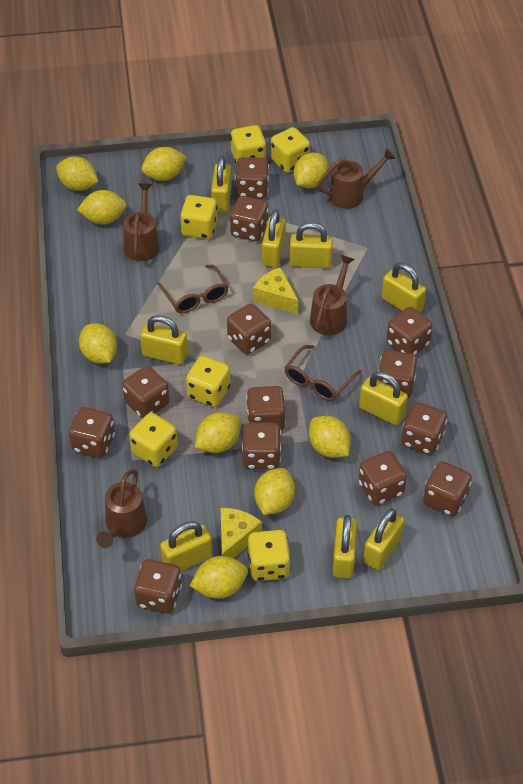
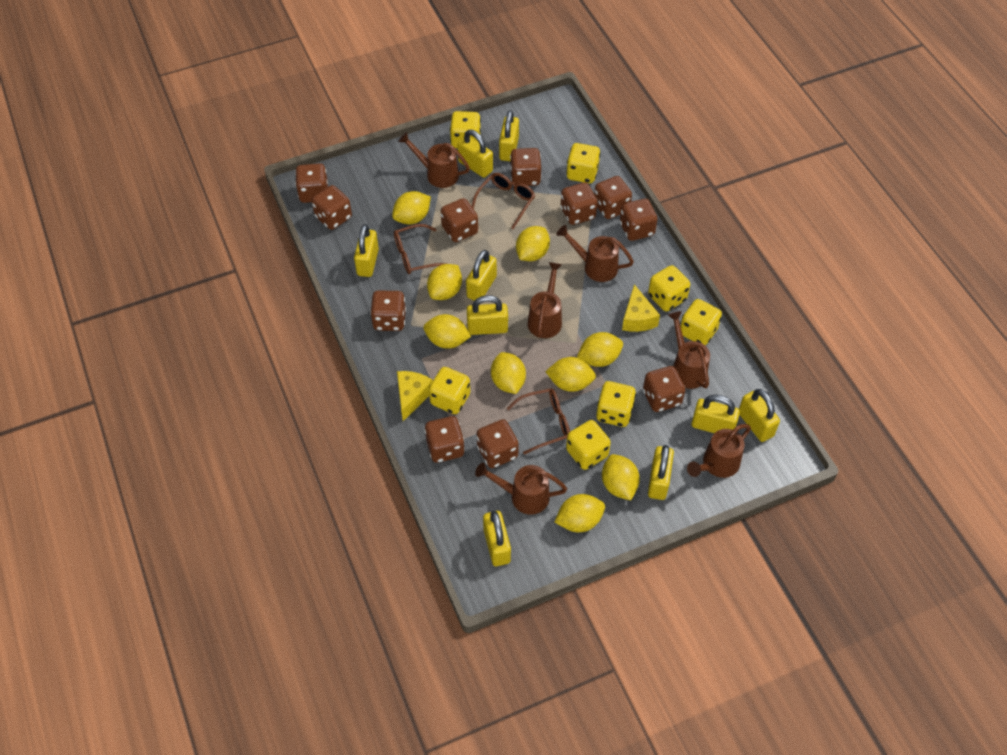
brown dice: [69,407,115,458] [122,366,169,418] [134,559,182,613] [227,303,271,354] [230,196,269,241] [235,157,269,199] [242,422,281,469] [246,386,286,431] [359,451,407,505] [378,350,417,398] [386,307,433,355] [402,402,447,455] [423,461,472,516] = 13 -> [295,163,328,203] [312,185,352,230] [370,291,406,331] [425,416,465,463] [441,198,478,242] [477,419,519,468] [510,148,541,186] [561,182,597,225] [594,176,632,219] [620,199,658,241] [643,366,685,412] = 11
brown glasses: [157,265,228,313] [284,345,361,401] = 2 -> [394,224,446,274] [472,173,535,229] [507,388,570,455] = 3
brown watering can: [96,469,147,548] [123,183,160,261] [310,255,355,335] [317,148,395,209] = 4 -> [398,132,470,188] [475,463,567,515] [528,262,562,338] [556,225,634,282] [668,311,710,389] [687,424,751,478] = 6
yellow dice: [129,413,178,467] [180,195,218,239] [186,356,231,407] [230,125,267,163] [247,530,291,581] [271,127,310,173] = 6 -> [429,367,470,414] [450,111,481,148] [566,143,600,183] [566,420,611,470] [596,381,636,427] [648,265,690,312] [680,299,722,345] = 7

